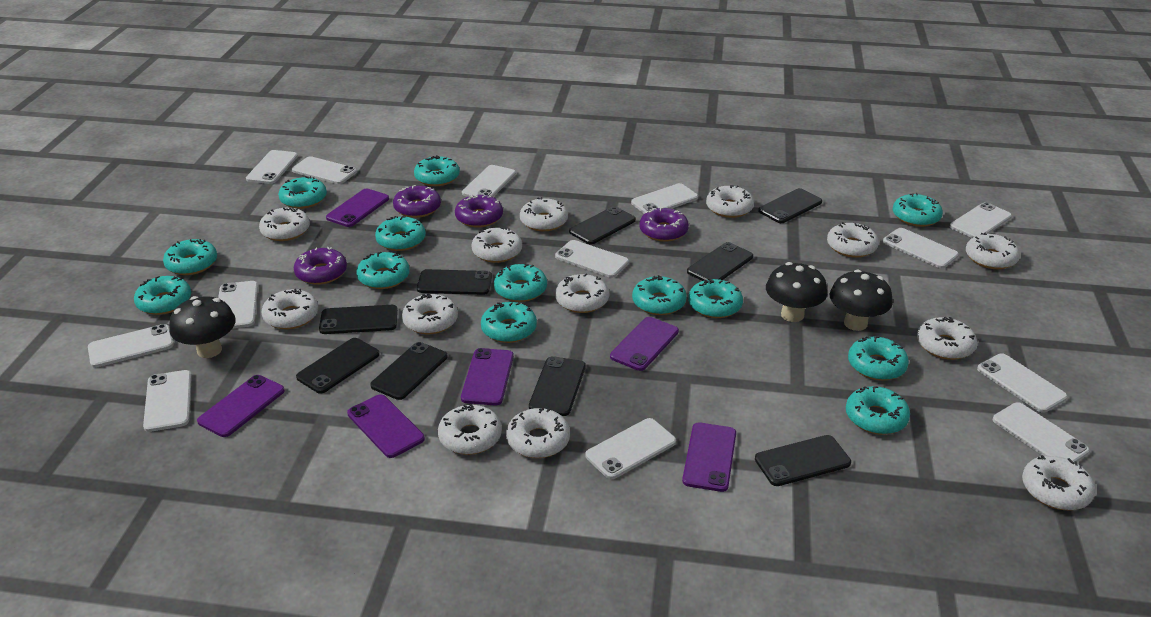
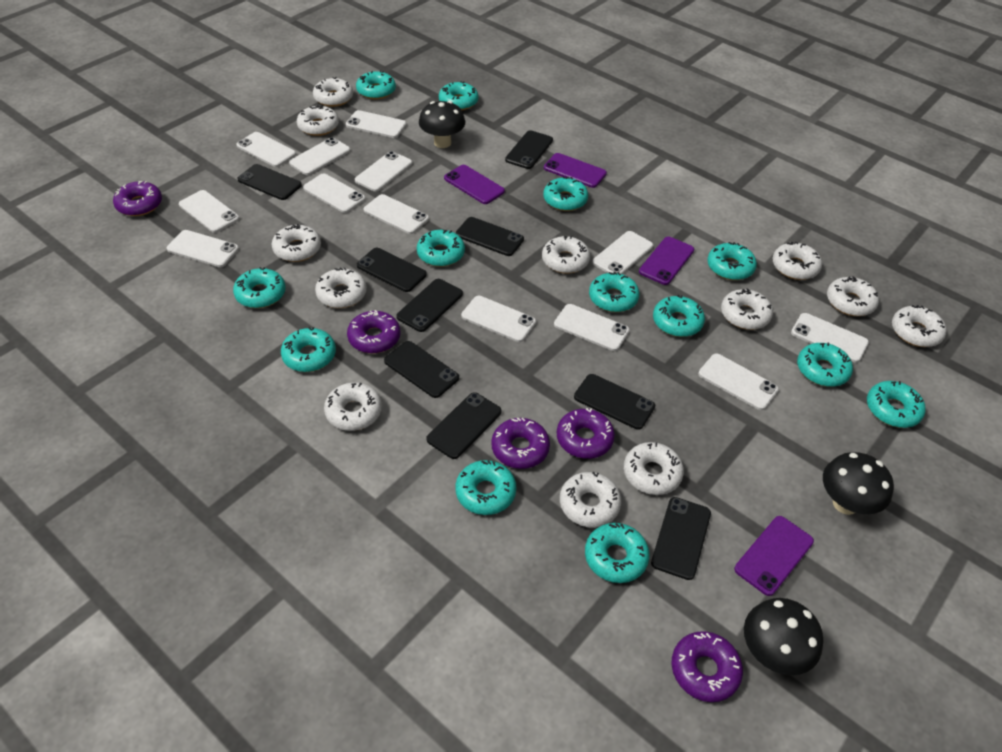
purple donut: [294,247,347,285] [393,185,441,218] [455,194,503,228] [639,207,689,242] = 4 -> [113,181,162,216] [347,310,400,354] [491,417,550,469] [557,408,615,459] [672,631,743,702] = 5
purple phone: [197,375,285,437] [326,188,389,227] [347,394,425,458] [461,348,514,405] [610,317,679,371] [682,422,736,492] = 6 -> [444,165,505,204] [544,153,607,188] [639,237,694,285] [734,516,814,596] = 4
white donut: [259,207,310,241] [262,289,318,329] [402,293,458,334] [438,404,502,455] [471,226,522,263] [506,408,570,458] [520,197,568,231] [555,274,609,313] [706,185,754,218] [827,222,879,258] [917,317,977,360] [966,232,1020,269] [1022,455,1095,510] = 13 -> [272,224,321,262] [297,105,339,136] [313,77,353,107] [315,267,367,308] [324,382,382,431] [542,236,590,274] [560,472,621,528] [624,442,684,495] [721,288,773,330] [772,242,822,280] [827,276,879,316] [892,305,946,347] = 12

